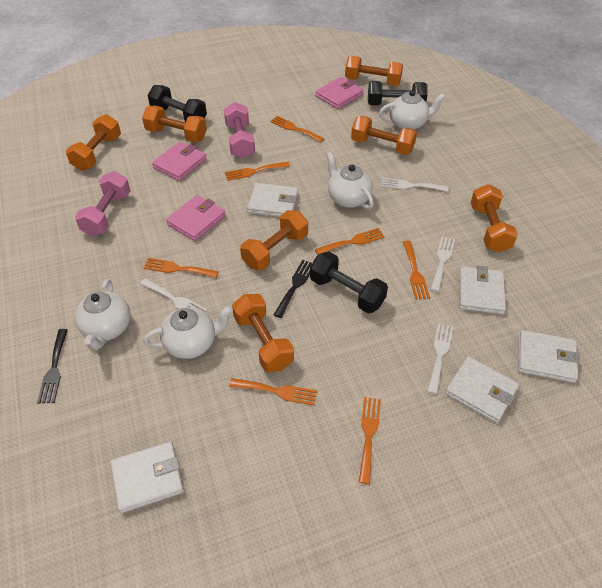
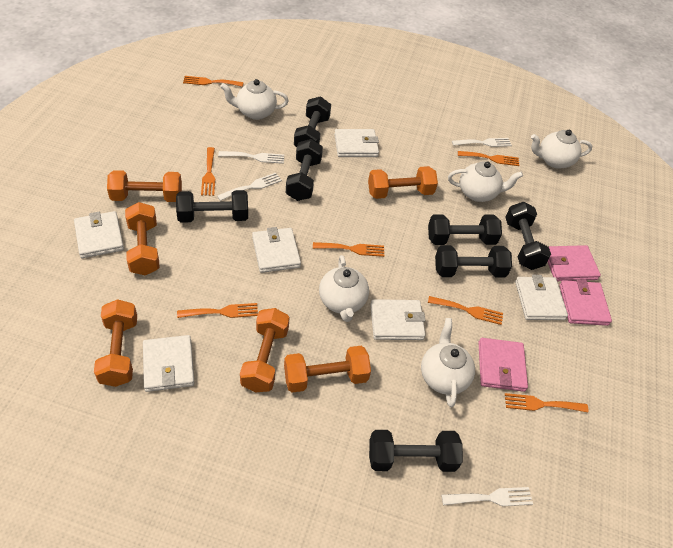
black dumbbell: [147,85,207,122] [310,252,388,313] [368,81,428,105] = 3 -> [176,190,248,223] [286,139,323,201] [294,96,331,147] [369,430,463,472] [428,214,502,245] [435,245,512,277] [505,202,551,270] = 7
black fork: [37,329,68,404] [274,260,312,318] = 2 -> none = 0
orange dumbbell: [66,114,121,171] [142,106,207,142] [232,294,294,372] [240,210,308,270] [345,56,403,86] [351,116,417,155] [471,184,518,252] = 7 -> [94,299,137,387] [107,170,182,202] [125,202,160,276] [240,308,290,392] [284,346,371,393] [368,166,438,199] = 6
pink dumbbell: [75,171,131,236] [224,102,255,158] = 2 -> none = 0
white teapot: [75,279,131,350] [143,306,233,359] [326,152,374,209] [379,90,445,130] = 4 -> [220,79,289,120] [319,255,369,322] [421,318,475,407] [448,161,523,202] [531,130,592,169] = 5
white wallet: [110,441,184,513] [247,183,298,217] [445,356,519,423] [459,266,506,314] [518,330,580,383] = 5 -> [74,211,124,258] [143,335,194,392] [252,227,301,273] [334,129,379,157] [370,299,426,340] [515,275,568,320] = 6

